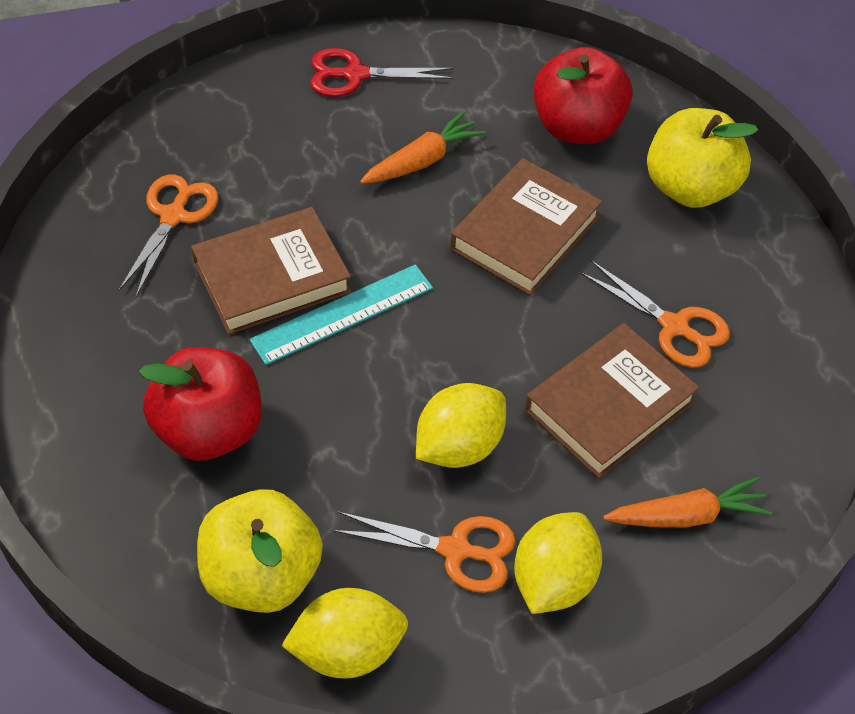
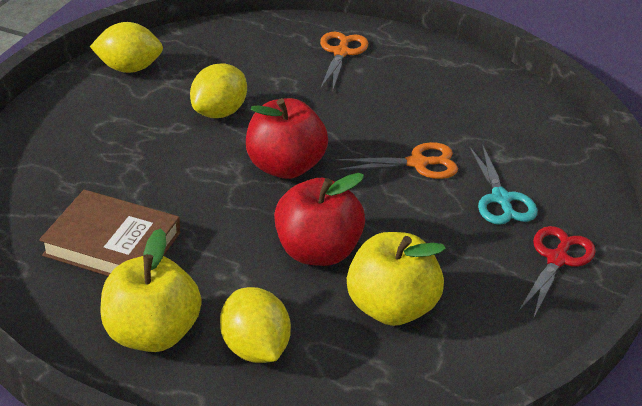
brown book: [191,207,351,335] [450,158,603,296] [525,323,700,478] = 3 -> [39,190,181,276] = 1
orange carrot: [360,111,486,184] [603,477,772,528] = 2 -> none = 0
orange scissors: [119,175,218,297] [332,512,516,593] [580,261,730,368] = 3 -> [320,32,368,89] [335,142,458,179] = 2
turquoise ruler: [249,264,433,365] = 1 -> none = 0
turquoise scissors: none = 0 -> [469,144,538,225] = 1

